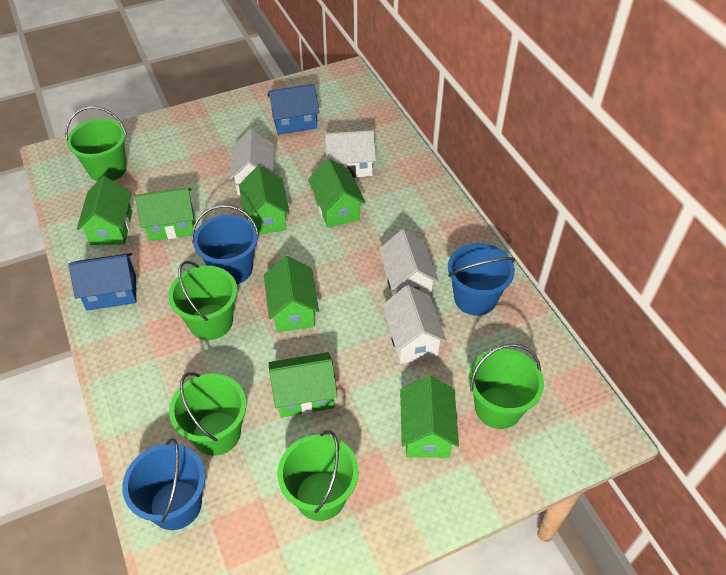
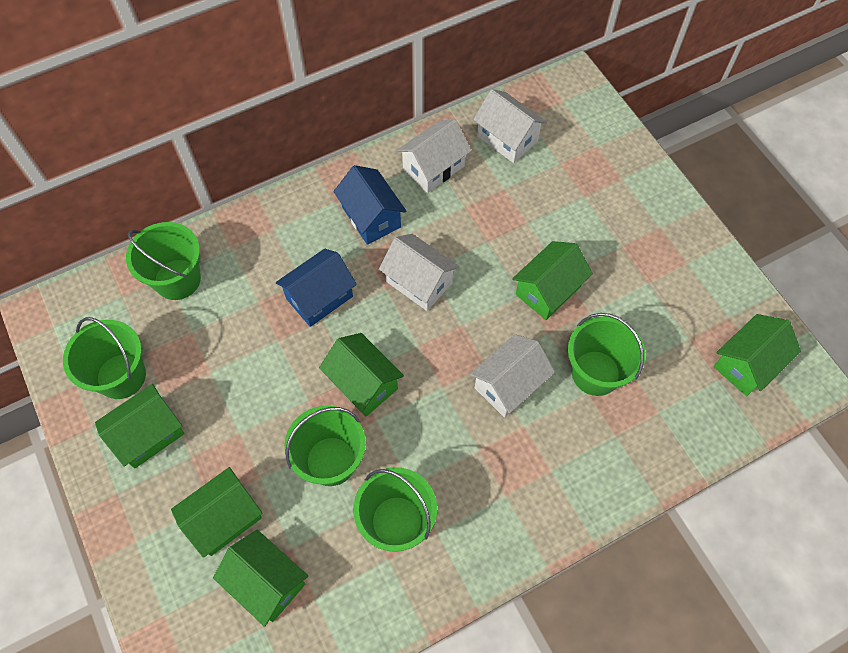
blue bucket: [122,438,206,530] [192,205,259,284] [448,243,515,316] = 3 -> none = 0
green house: [77,176,132,245] [135,188,195,241] [239,166,290,234] [264,256,319,332] [269,352,338,418] [308,159,365,228] [400,375,459,458] = 7 -> [95,384,185,469] [171,467,262,558] [213,530,308,627] [319,333,404,416] [512,241,593,320] [713,314,801,396] = 6

